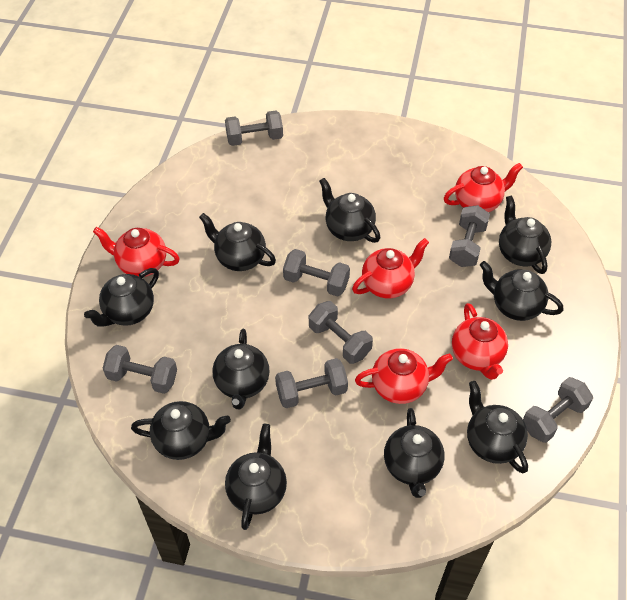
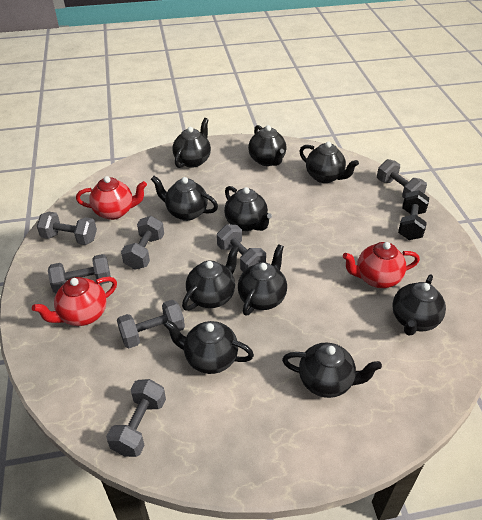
black dumbbell: none = 0 -> [398,190,429,240] = 1
red teapot: [93,227,180,277] [352,238,429,298] [355,348,453,404] [444,163,523,212] [452,303,508,380] = 5 -> [32,277,117,326] [76,176,147,220] [343,242,420,288] = 3

